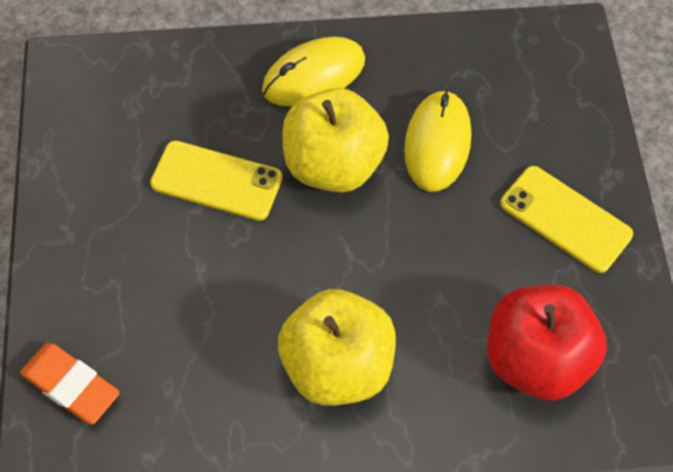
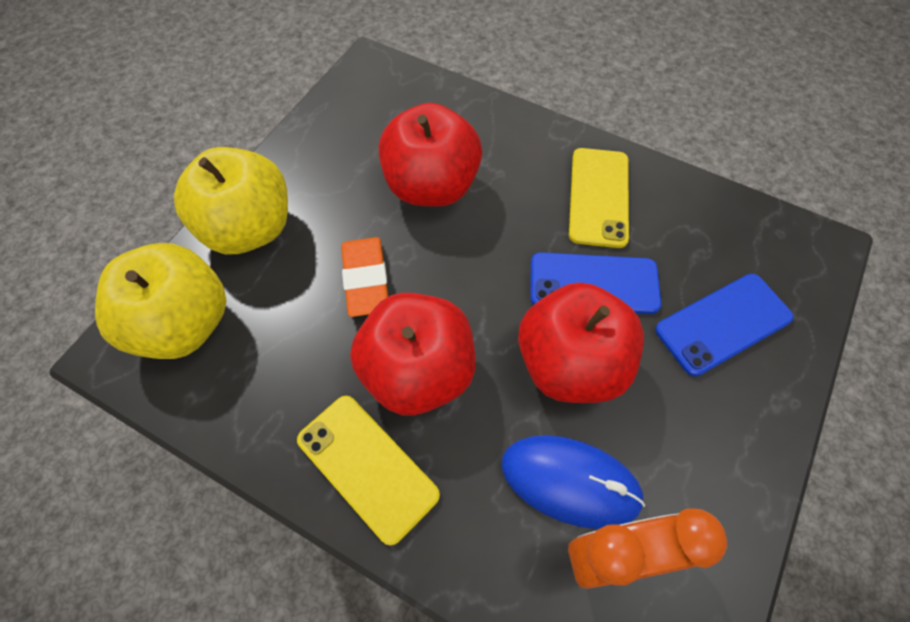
blue mouse: none = 0 -> [501,435,645,529] = 1
blue phone: none = 0 -> [530,252,662,314] [655,274,794,377] = 2
orange clock: none = 0 -> [568,508,727,589] = 1
red apple: [487,284,607,401] = 1 -> [350,293,476,416] [378,103,482,207] [518,282,644,403] = 3
yellow mouse: [262,37,365,107] [404,90,472,192] = 2 -> none = 0

